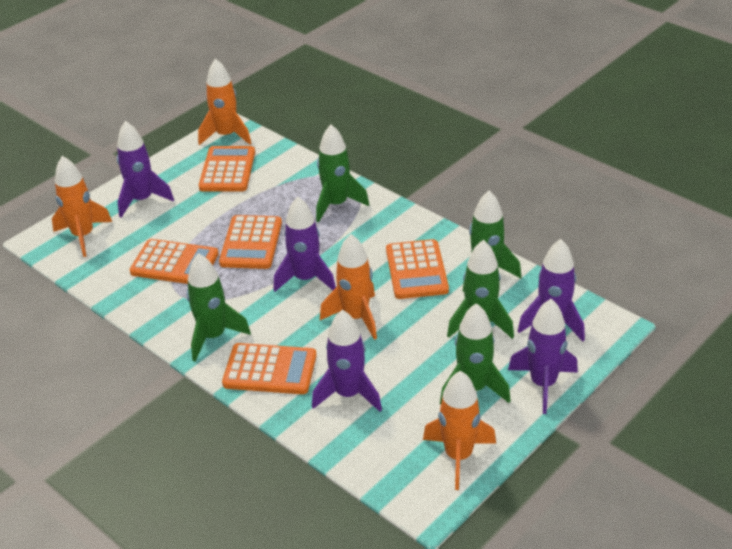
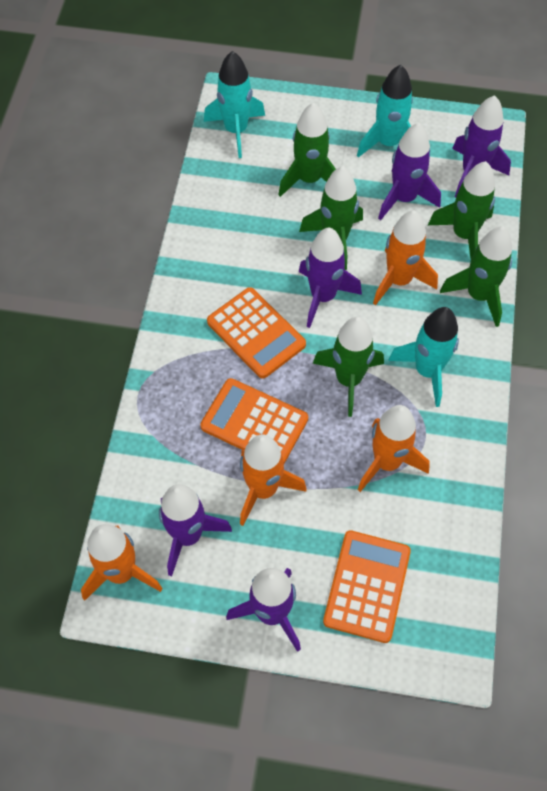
orange calculator: [129,239,219,284] [199,146,255,191] [219,215,282,269] [222,343,317,394] [386,239,449,299] = 5 -> [200,378,308,464] [207,287,306,379] [323,530,411,643] = 3
turquoise rocket: none = 0 -> [204,51,265,158] [357,64,413,158] [388,307,459,407] = 3

